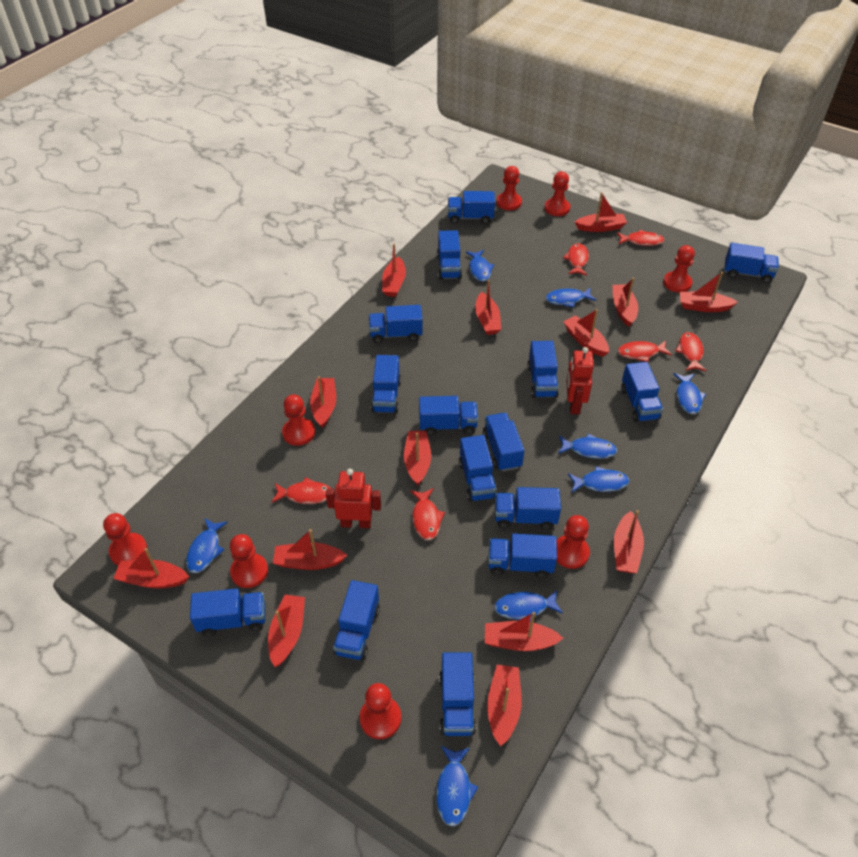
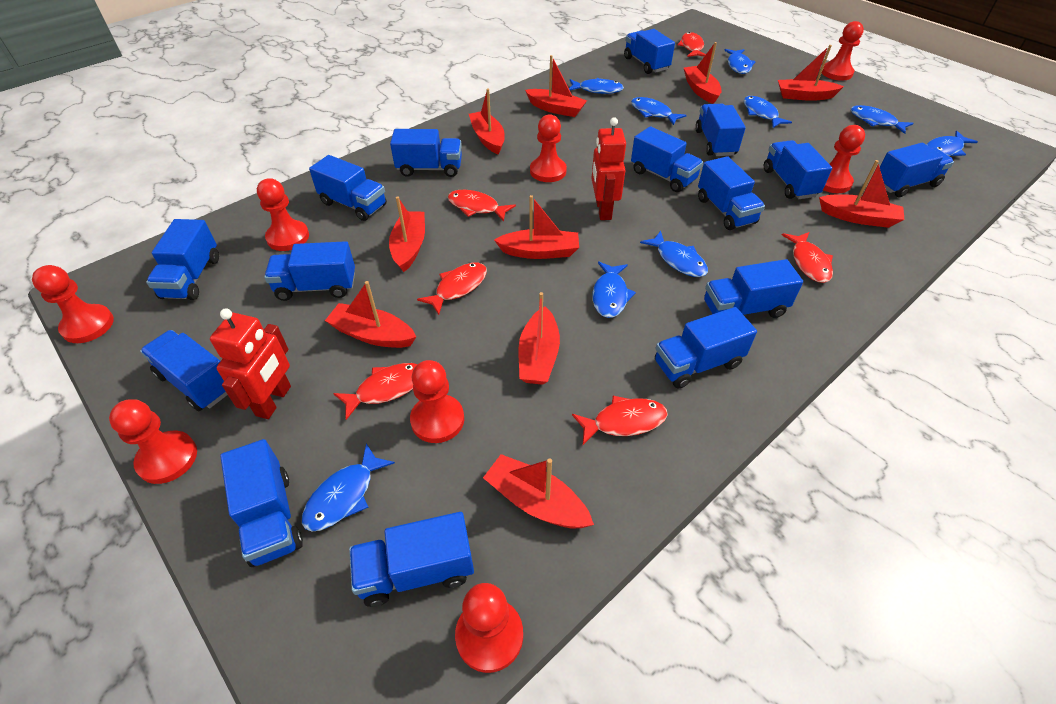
blue fish: [186,518,228,573] [436,746,478,826] [466,250,494,282] [494,590,563,622] [545,287,596,308] [558,433,617,459] [568,466,630,492] [673,373,706,414] = 8 -> [302,443,395,532] [569,78,624,94] [592,262,636,318] [631,97,687,125] [640,231,708,277] [724,49,756,74] [744,96,792,128] [851,105,913,134] [926,131,978,156] = 9
red boat: [113,548,189,588] [268,594,305,667] [273,529,347,570] [310,376,336,428] [382,244,406,297] [404,431,431,486] [475,280,501,335] [485,612,563,651] [487,665,522,746] [563,309,609,357] [575,192,627,232] [612,278,638,327] [614,510,644,573] [680,272,738,312] = 14 -> [325,281,416,348] [389,196,425,272] [469,89,505,155] [483,454,594,529] [494,195,579,259] [519,292,560,385] [525,55,587,117] [684,42,721,104] [778,45,844,101] [819,160,904,228] = 10

